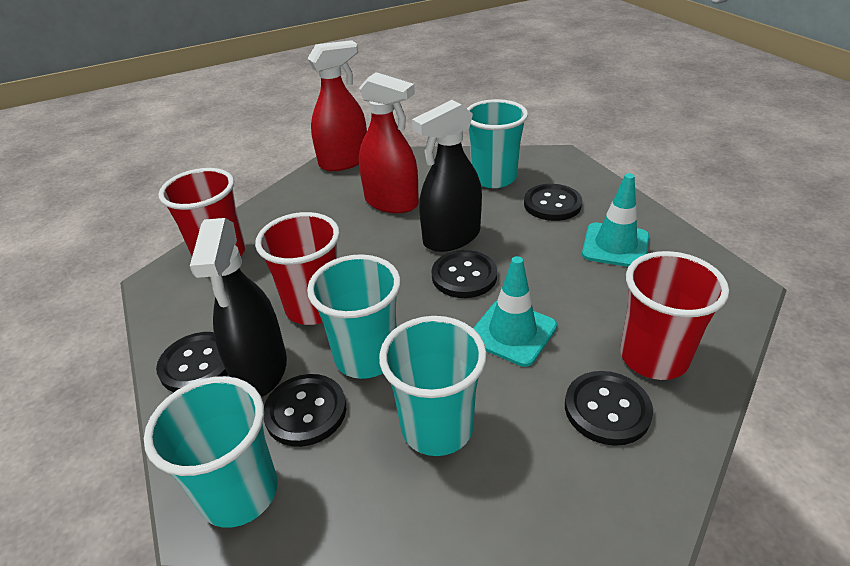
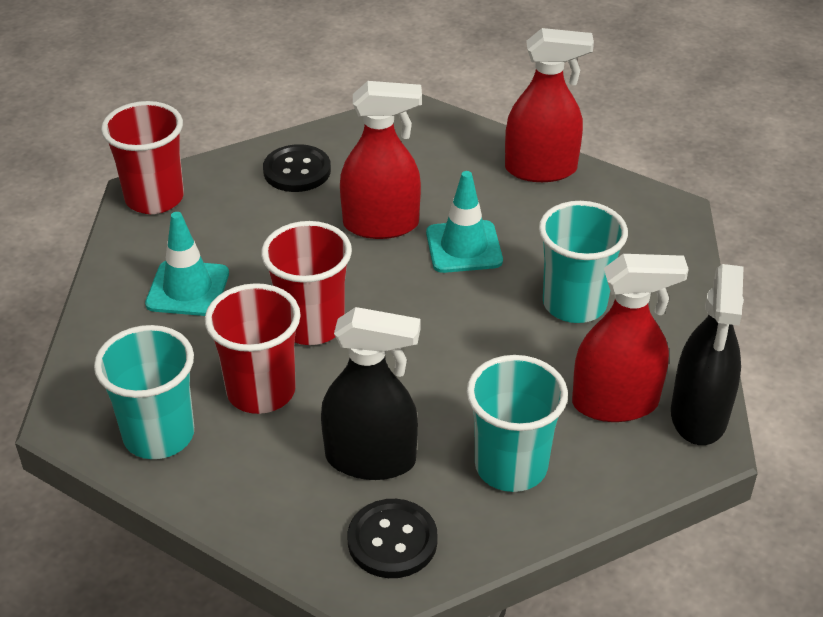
black button: [156,332,228,392] [264,374,346,447] [432,250,497,298] [524,184,583,221] [565,371,653,446] = 5 -> [263,144,331,192] [348,499,438,578] = 2
red spray bottle: [307,40,367,171] [359,72,419,213] = 2 -> [340,81,422,239] [505,28,594,182] [572,254,689,422] = 3
turquoise cup: [144,376,278,528] [307,254,401,379] [379,316,487,456] [467,99,528,188] = 4 -> [94,325,194,459] [467,355,568,492] [539,201,628,323] = 3

